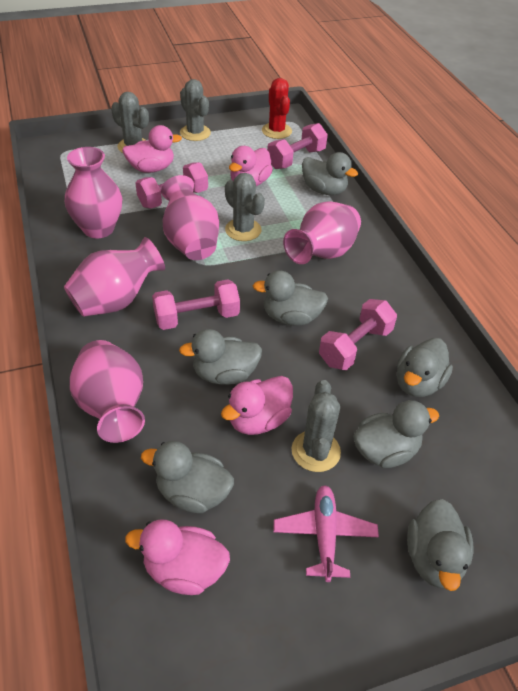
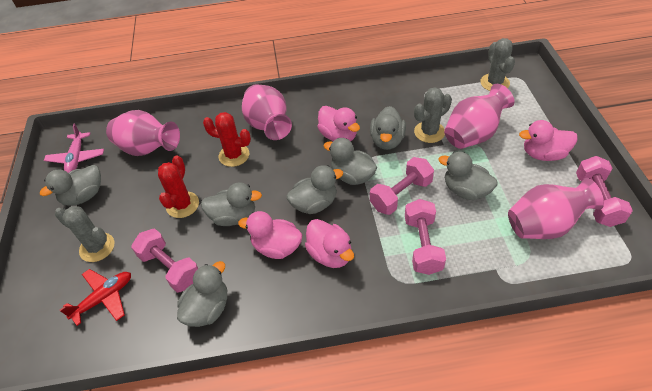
grey cactus: [111,92,149,153] [180,79,211,141] [225,173,265,241] [291,380,341,472] = 4 -> [55,206,114,262] [414,87,452,143] [481,38,515,91] = 3
pink vase: [64,237,165,317] [65,147,123,238] [70,340,145,443] [161,175,219,260] [283,202,361,264] = 5 -> [106,110,180,156] [242,84,292,140] [444,84,515,149] [508,178,604,239] = 4
red cactus: [262,78,292,139] = 1 -> [158,155,199,218] [203,112,251,167] = 2
red plane: none = 0 -> [60,269,131,326] = 1

